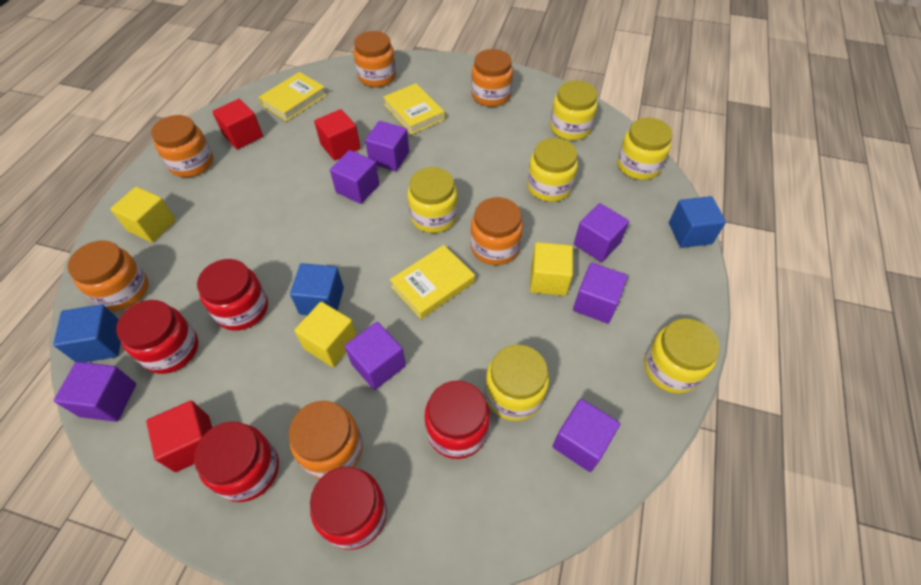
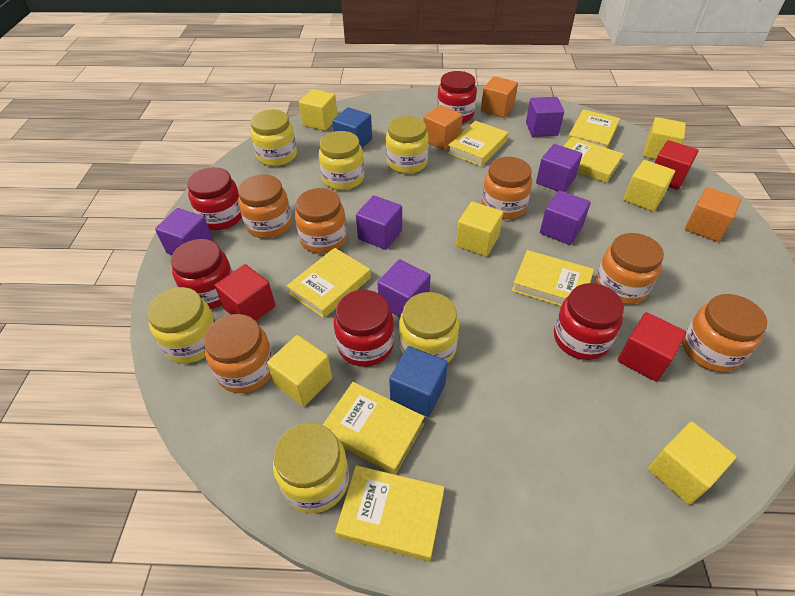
blue cube: [53,304,121,362] [290,263,344,315] [669,196,726,248] = 3 -> [332,107,372,148] [389,346,448,417] = 2
orange cube: none = 0 -> [423,105,463,150] [481,76,518,118] [685,187,741,242] = 3
purple cube: [54,362,136,422] [330,150,380,204] [345,322,406,390] [365,121,409,171] [553,399,620,472] [573,263,628,324] [574,203,629,262] = 7 -> [155,208,213,255] [356,195,402,250] [377,259,430,317] [526,97,564,137] [536,144,582,192] [540,190,591,245] = 6
yellow book: [259,72,327,121] [383,83,445,135] [390,245,475,319] = 3 -> [287,248,371,318] [323,382,425,475] [335,465,445,562] [448,121,508,166] [512,250,594,306] [563,137,624,183] [567,109,620,148] = 7
yellow cube: [110,187,176,243] [294,302,357,367] [530,242,573,296] = 3 -> [267,335,332,406] [299,89,338,131] [456,202,503,256] [623,160,675,212] [643,117,686,159] [648,422,736,505] = 6

